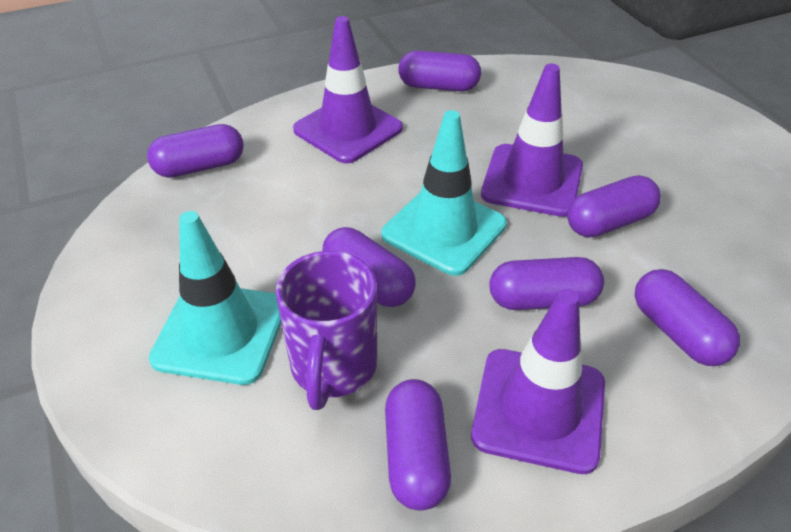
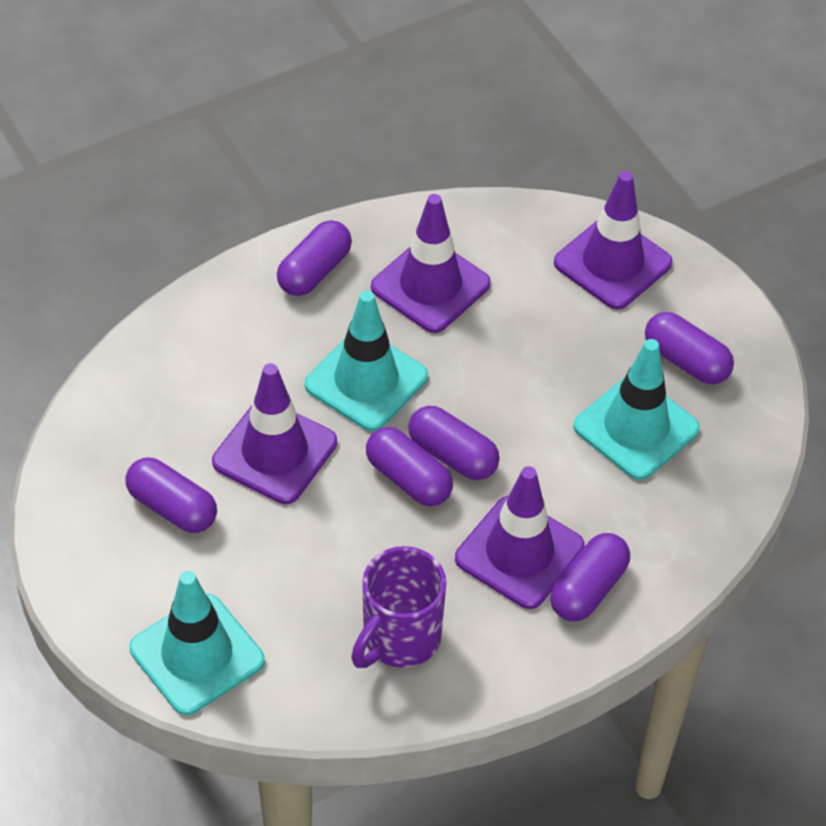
purple capsule: [147,124,244,178] [323,227,416,307] [385,379,451,510] [398,51,481,91] [489,257,604,310] [567,175,661,237] [635,269,740,366] = 7 -> [125,458,217,533] [277,220,352,296] [366,427,453,506] [408,406,500,480] [550,533,630,621] [645,312,734,384] = 6
purple traffic cone: [293,16,403,164] [471,289,605,474] [481,64,583,217] = 3 -> [212,363,337,504] [371,194,491,333] [455,466,584,609] [554,171,672,310] = 4
turquoise traffic cone: [149,211,281,385] [381,110,507,276] = 2 -> [130,571,265,715] [305,291,428,431] [573,339,700,480] = 3

